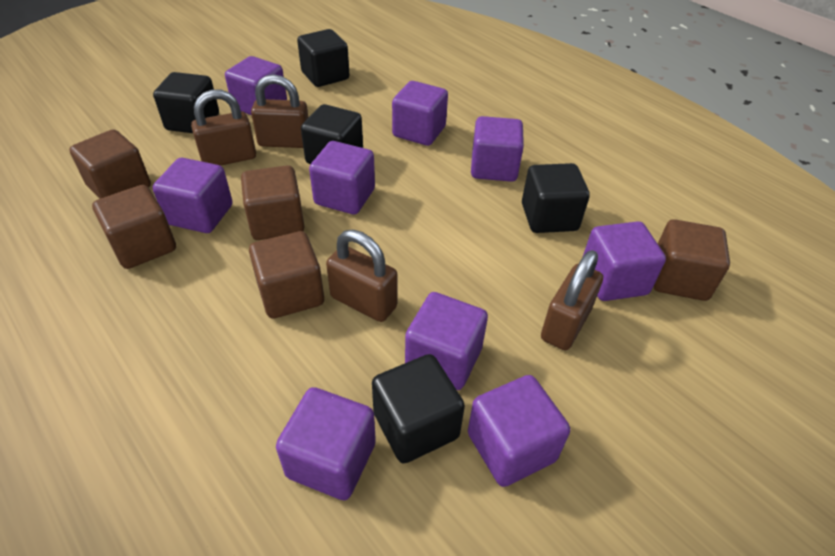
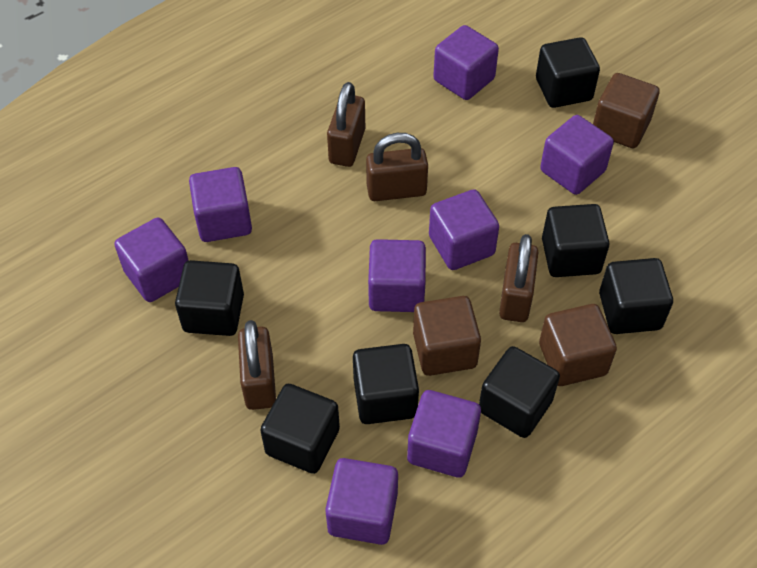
black cube: [153,72,219,133] [297,29,350,87] [301,104,363,164] [372,354,465,464] [522,163,590,233] = 5 -> [175,260,244,336] [260,384,340,474] [353,344,419,424] [479,346,560,438] [536,37,600,108] [542,204,610,277] [599,258,673,334] = 7
brown cube: [69,129,151,199] [92,185,176,269] [241,165,305,240] [249,231,324,319] [653,219,730,301] = 5 -> [413,296,481,376] [539,304,617,386] [593,73,660,148] = 3
purple cube: [153,158,233,233] [225,56,287,115] [276,387,376,500] [309,141,375,214] [392,81,448,146] [405,292,488,390] [468,375,570,487] [471,116,524,182] [582,221,666,301] = 9 -> [114,218,189,302] [189,167,252,242] [325,458,398,545] [368,239,426,312] [407,390,481,478] [429,189,499,270] [433,25,499,100] [540,115,614,195] = 8

